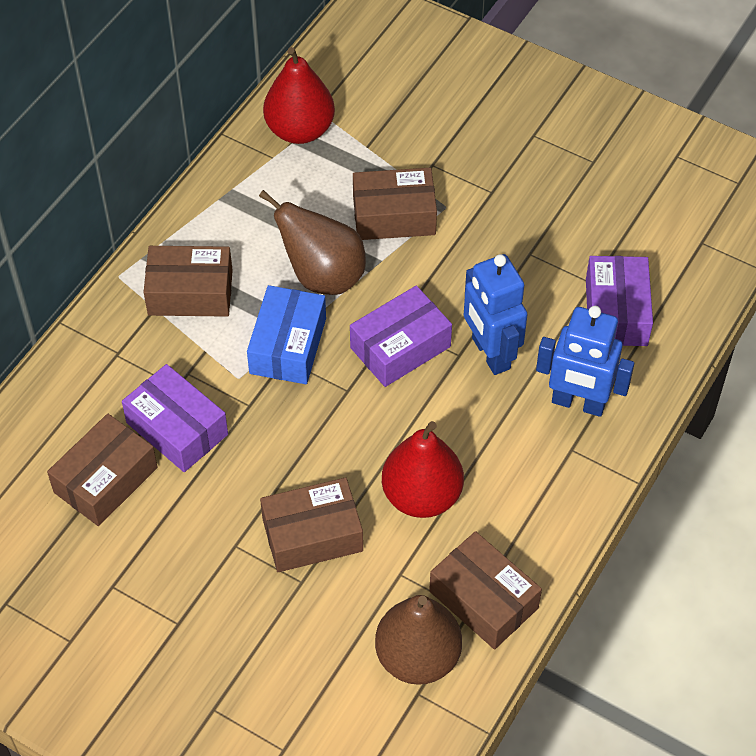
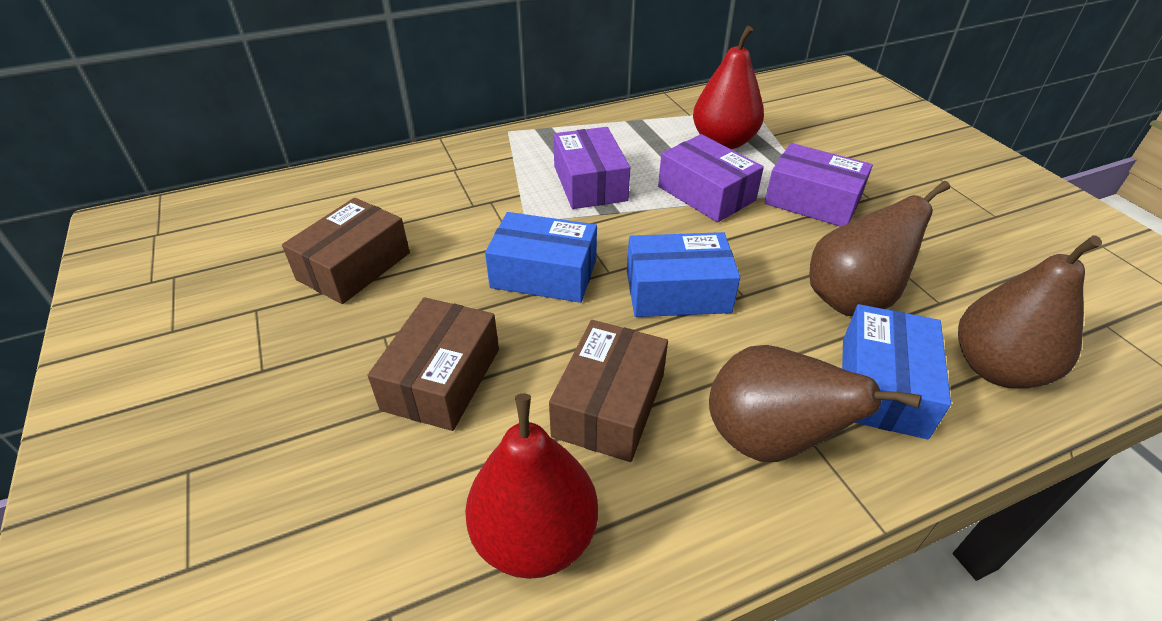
blue box: [247,285,326,384] = 1 -> [485,212,597,303] [627,232,740,317] [842,304,951,439] = 3
blue robot: [464,254,528,375] [536,306,634,417] = 2 -> none = 0
brown box: [47,414,158,526] [144,246,233,317] [260,477,363,572] [353,168,437,240] [429,531,542,650] = 5 -> [282,198,410,304] [367,297,499,431] [549,320,668,462] = 3
brown pear: [259,190,366,295] [375,595,462,685] = 2 -> [709,345,922,462] [809,181,950,316] [958,235,1102,388] = 3

